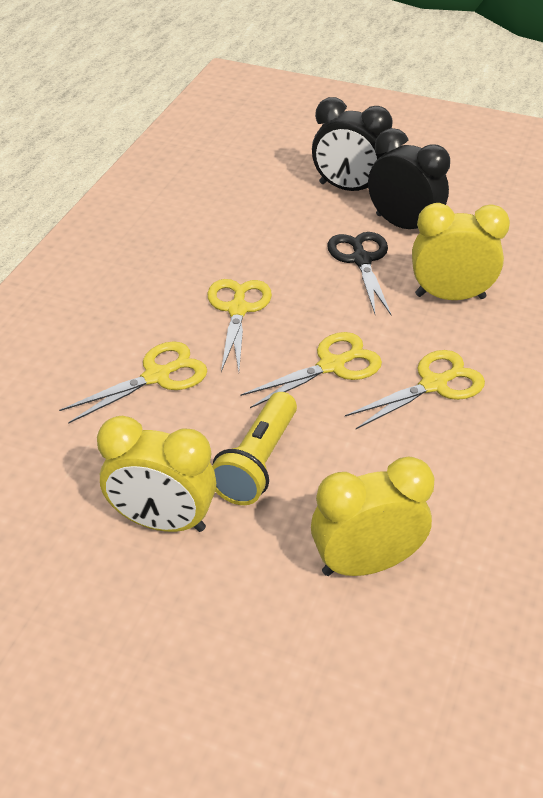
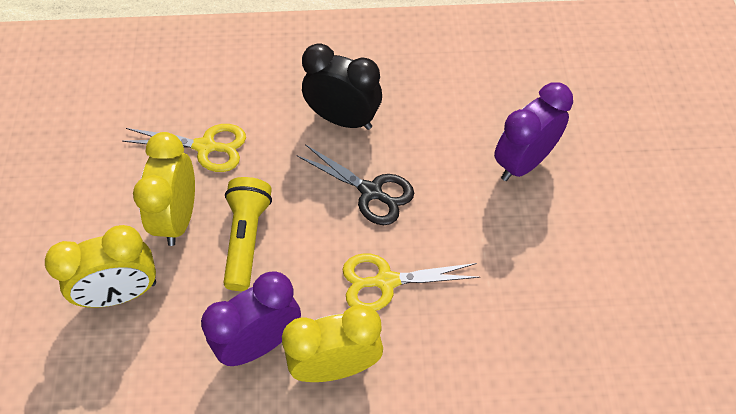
black clock: [312,97,393,191] [368,128,450,229] = 2 -> [302,43,382,130] = 1
purple clock: none = 0 -> [201,271,301,366] [494,82,573,181] = 2
yellow scissors: [59,341,207,424] [207,279,272,372] [240,332,382,408] [345,350,485,429] = 4 -> [122,124,246,172] [342,253,480,311] = 2

